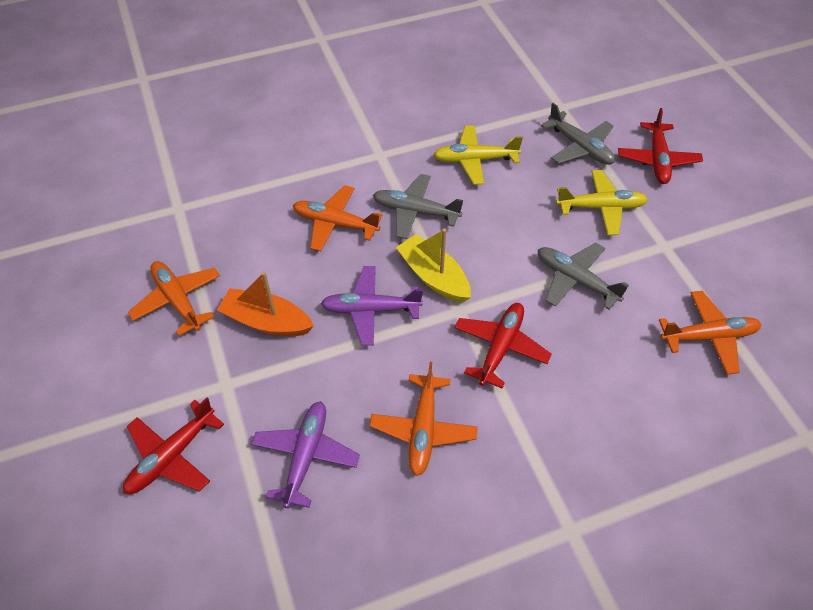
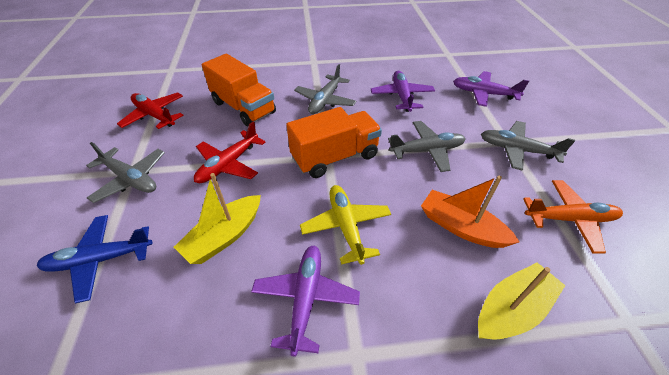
blue plane: none = 0 -> [37,215,152,304] = 1
grey plane: [373,174,463,239] [538,243,629,310] [541,103,615,165] = 3 -> [86,142,165,203] [294,64,356,114] [388,121,465,172] [481,121,575,171] = 4
orange plane: [128,261,220,336] [293,185,382,251] [370,362,477,476] [659,291,762,375] = 4 -> [523,180,623,254] = 1
orange truck: none = 0 -> [202,54,276,127] [286,107,382,178] = 2
purple plane: [251,401,360,508] [320,266,423,346] = 2 -> [251,246,360,357] [371,71,435,112] [453,71,529,107] = 3
red plane: [123,397,224,494] [454,303,552,388] [618,108,703,184] = 3 -> [117,92,184,129] [194,121,265,183] = 2
yellow boat: [396,228,471,303] = 1 -> [174,173,261,264] [478,262,566,340] = 2
yellow plane: [433,125,523,185] [556,170,648,235] = 2 -> [300,185,391,265] = 1

